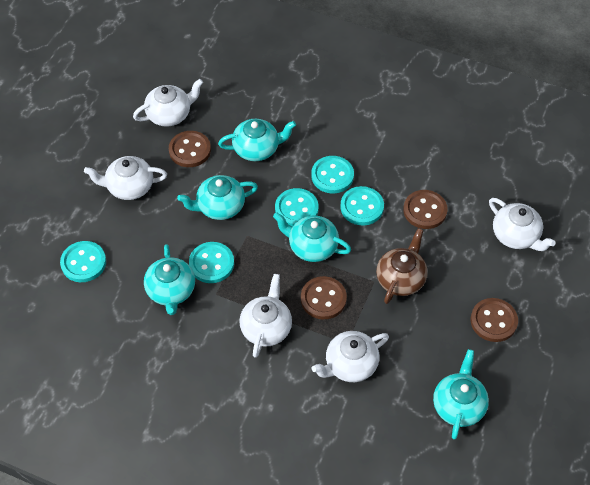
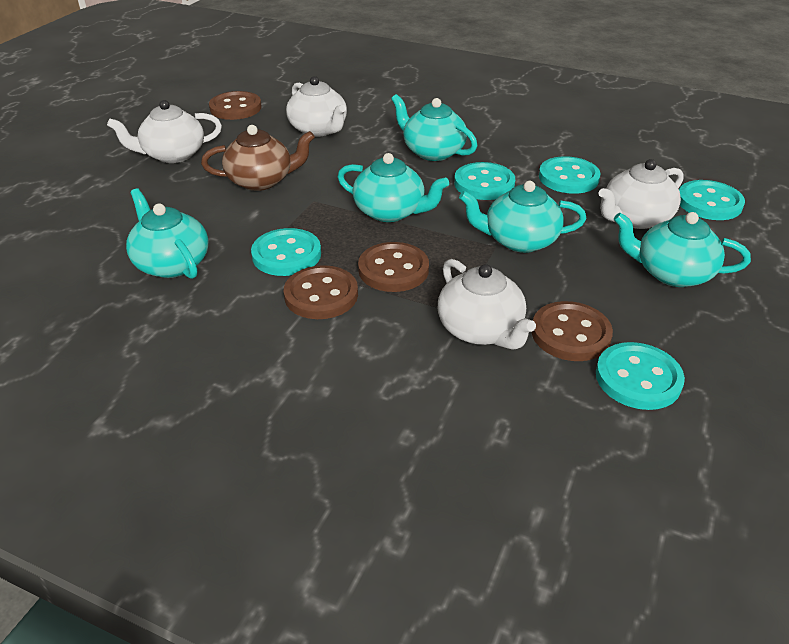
white teapot: [84,156,167,200] [133,79,203,127] [239,274,292,358] [312,331,389,382] [489,198,556,251] = 5 -> [107,100,222,163] [286,76,347,137] [438,259,536,350] [598,159,684,229] = 4

